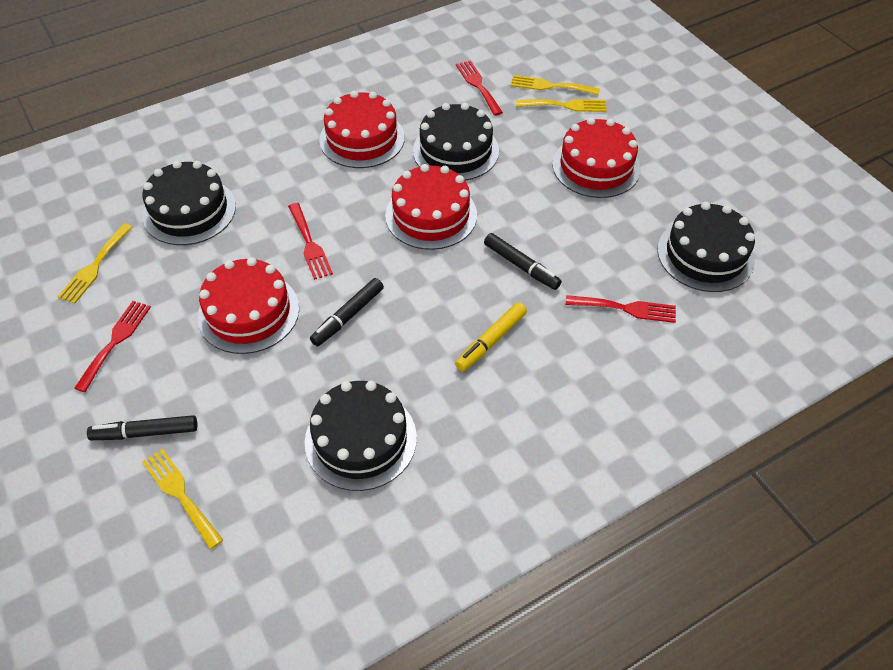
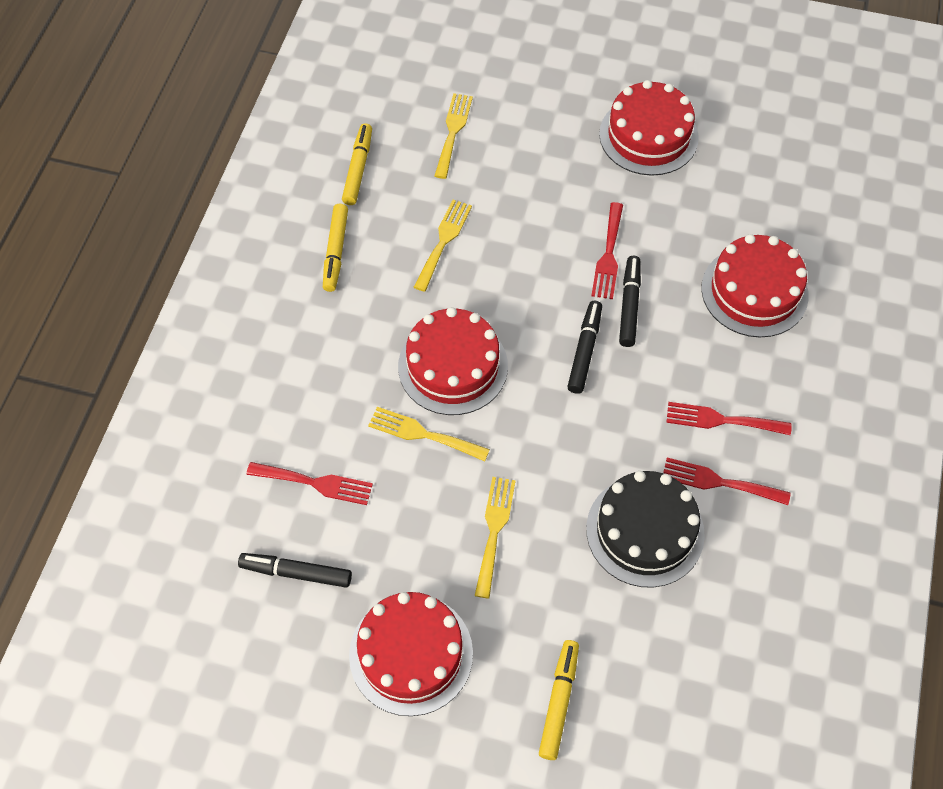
black cake: [143,161,236,245] [305,381,417,491] [413,103,499,181] [657,202,755,292] = 4 -> [586,471,705,588] = 1
yellow marker: [455,302,527,371] = 1 -> [323,204,348,292] [342,123,372,205] [539,640,579,760] = 3

